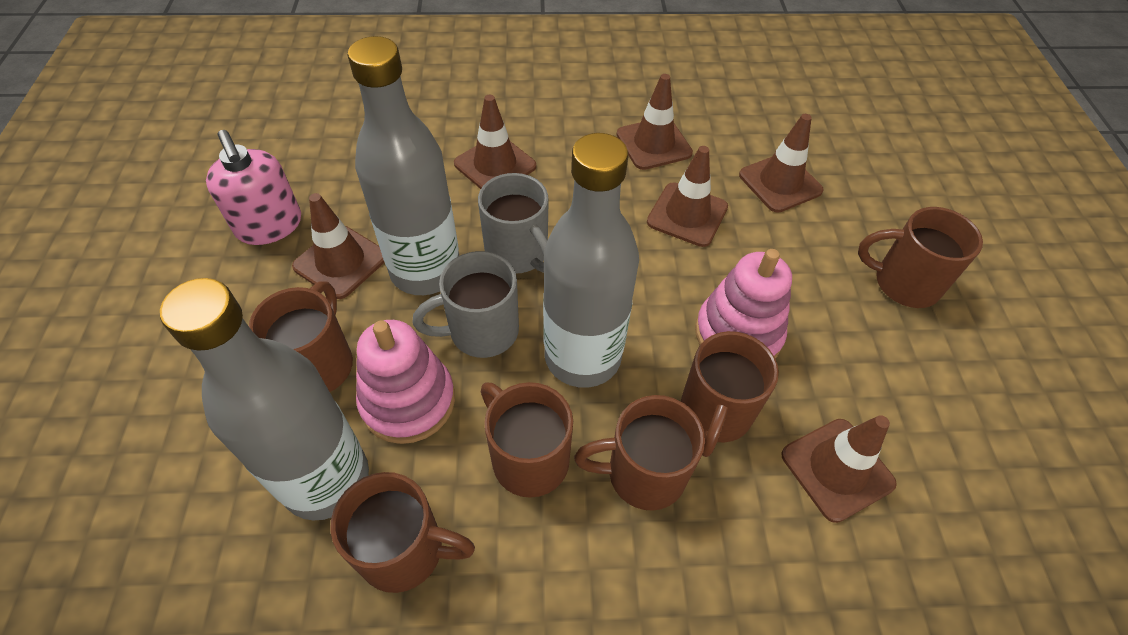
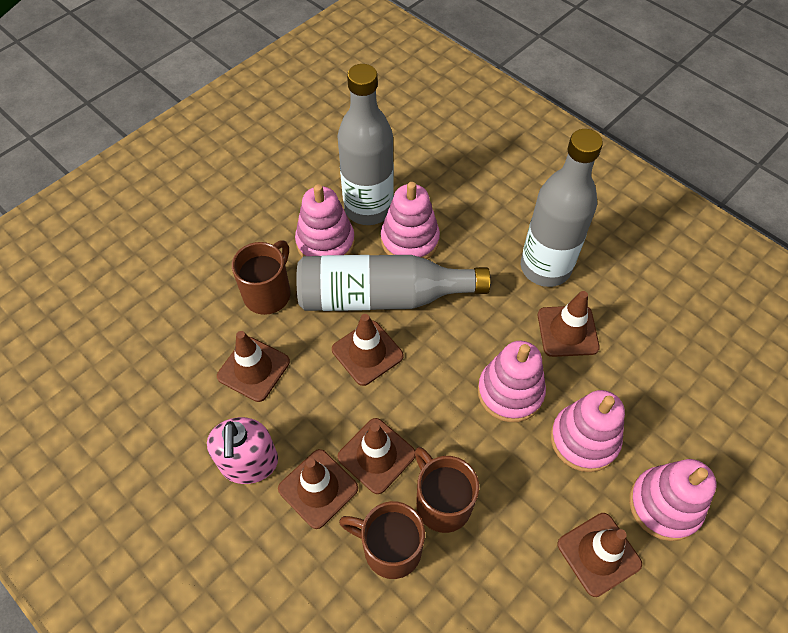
brown mug: [249,281,353,392] [330,472,475,593] [481,382,573,498] [574,395,705,511] [681,331,779,457] [858,207,983,308] = 6 -> [232,240,291,315] [339,501,425,579] [415,447,479,533] = 3
grey mug: [412,251,519,358] [478,173,549,273] = 2 -> none = 0
pink stacking toy: [356,320,455,444] [695,249,792,359] = 2 -> [295,184,355,257] [381,182,440,259] [478,341,546,422] [551,390,625,472] [629,459,716,541] = 5

